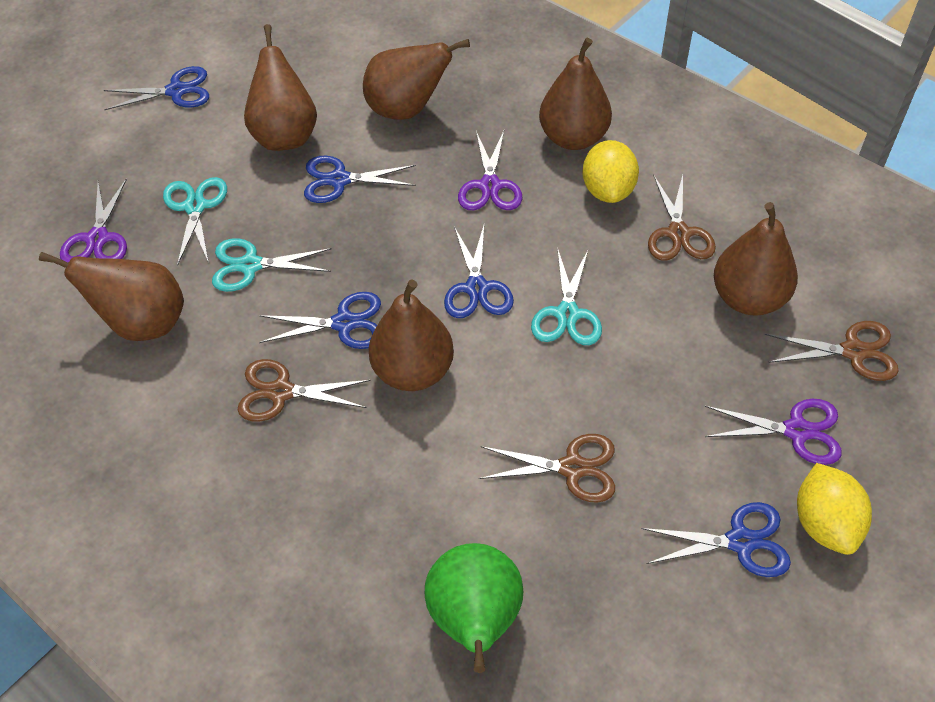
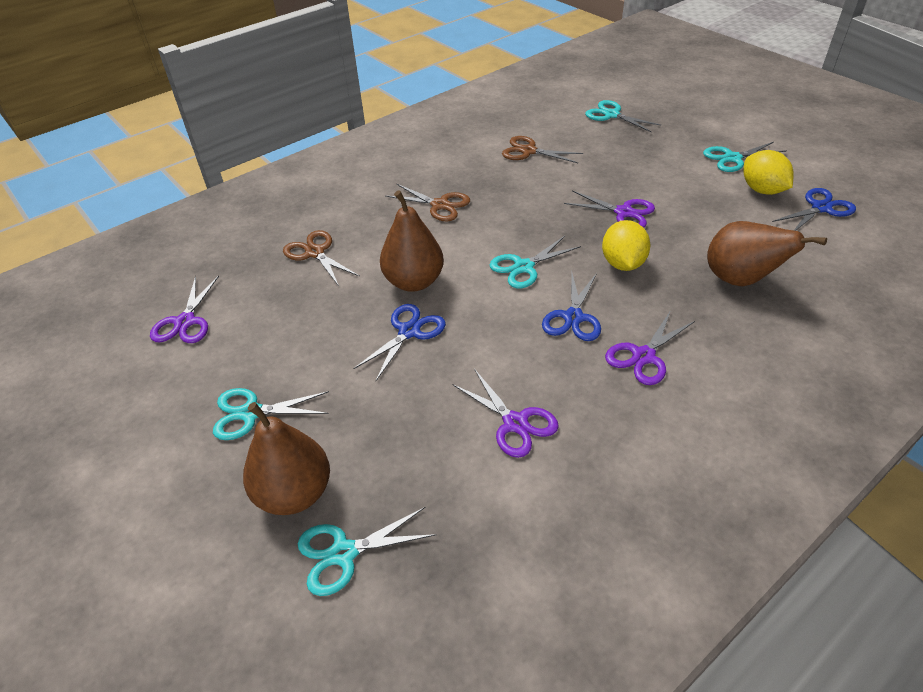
blue scissors: [104,66,209,110] [259,292,381,349] [304,156,416,203] [444,225,514,318] [641,502,791,577] = 5 -> [353,304,446,381] [542,273,601,341] [772,188,856,231] = 3
brown pear: [39,252,184,341] [244,24,317,151] [363,39,470,120] [368,279,454,391] [539,38,612,150] [714,202,798,316] = 6 -> [243,402,330,515] [380,190,444,292] [707,221,827,286] = 3
brown scissors: [238,359,371,422] [479,434,615,503] [648,175,716,261] [765,321,899,381] = 4 -> [283,230,360,286] [386,184,470,221] [502,136,583,163] = 3
green pear: [425,543,523,673] = 1 -> none = 0
purple scissors: [60,179,127,263] [458,131,522,210] [705,399,842,465] = 3 -> [150,276,219,343] [453,369,559,458] [564,191,655,228] [605,310,695,385] = 4
turquoise scissors: [163,177,227,266] [212,238,332,292] [531,248,602,345] = 3 -> [213,388,329,440] [298,507,436,596] [489,236,581,288] [585,100,661,132] [703,142,786,172] = 5

